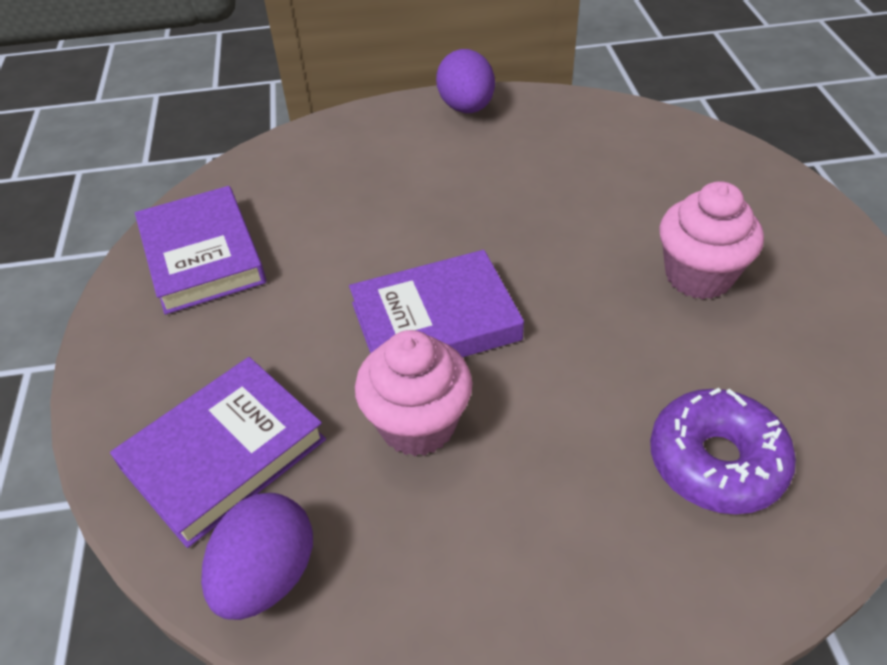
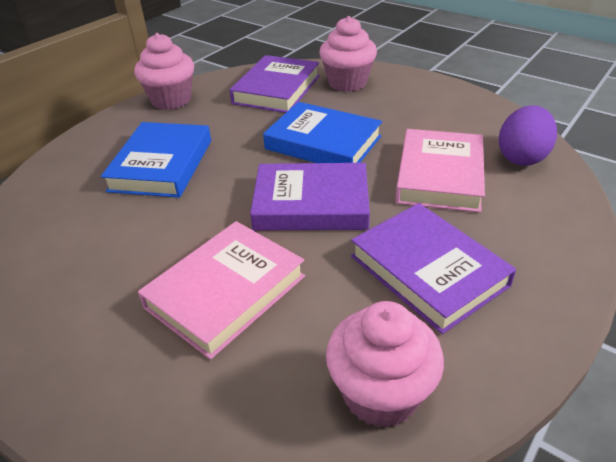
blue book: none = 0 -> [101,122,211,198] [263,102,382,163] = 2
pink book: none = 0 -> [138,221,305,360] [395,129,485,212] = 2
pink cupcake: [355,330,472,456] [659,181,764,299] = 2 -> [134,33,194,110] [319,16,377,92] [326,301,444,428] = 3
purple donut: [650,388,796,514] = 1 -> none = 0
purple egg: [201,493,313,620] [436,49,495,113] = 2 -> [499,105,557,166] = 1

